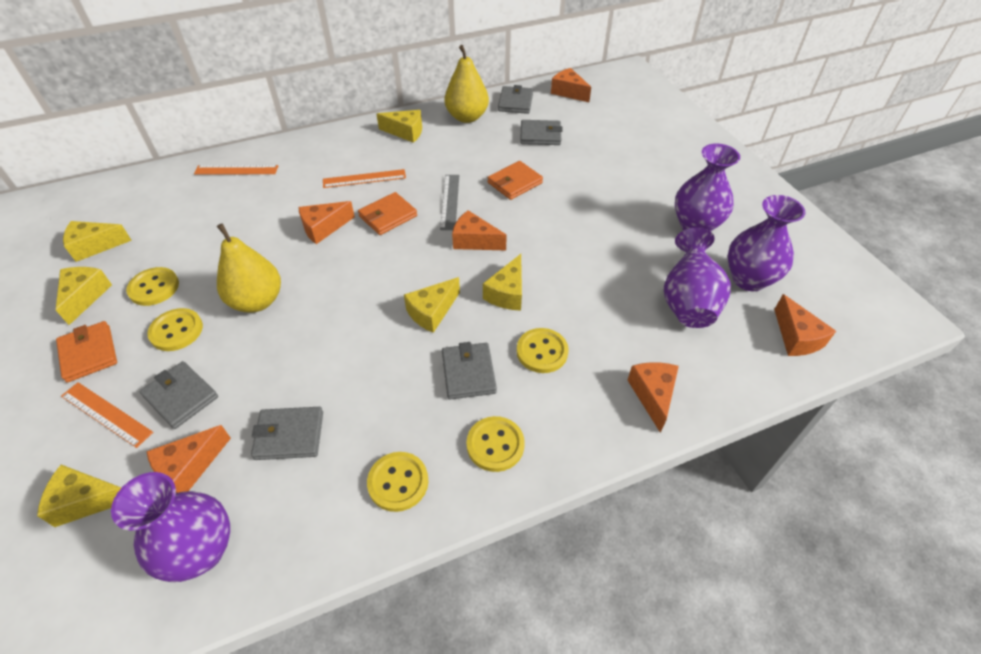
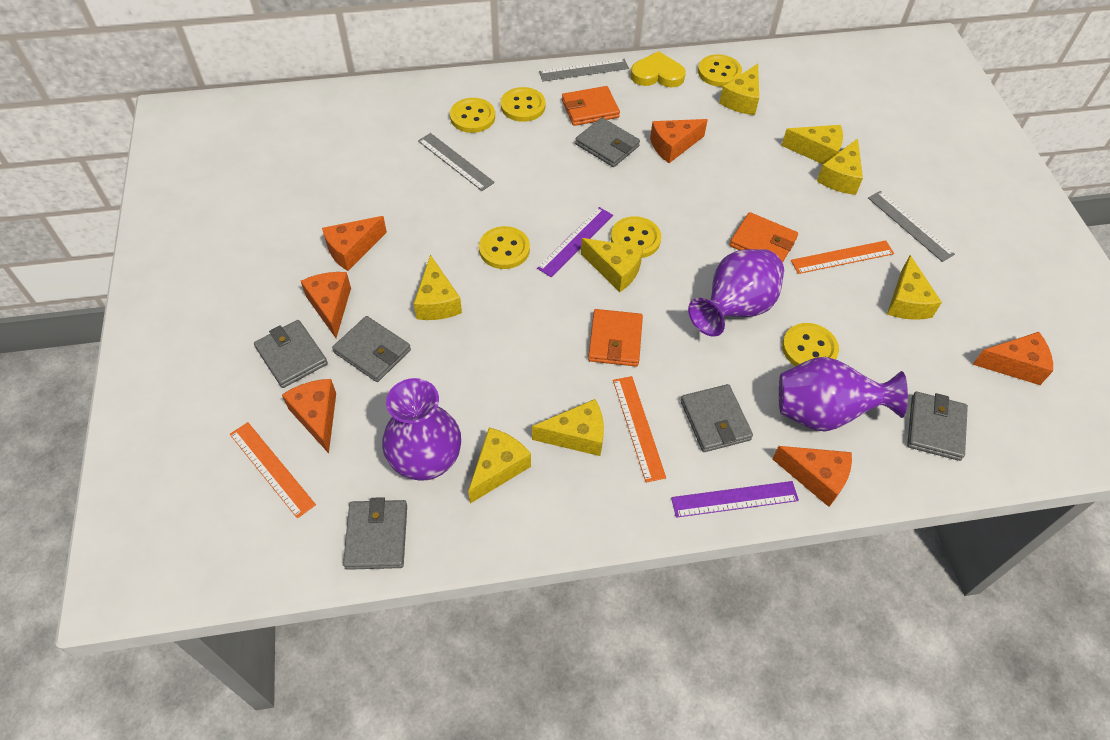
grey ruler: [440,175,459,230] = 1 -> [418,133,495,191] [539,59,629,82] [868,191,955,262] = 3
grey wallet: [140,361,218,429] [251,407,323,460] [442,342,497,400] [498,85,533,114] [520,120,563,145] = 5 -> [254,320,328,388] [332,316,411,382] [343,497,407,570] [575,118,640,167] [681,384,753,452] [907,392,968,461] = 6
purple ruler: none = 0 -> [537,207,613,277] [671,481,799,518] = 2
purple vase: [111,472,230,582] [664,227,731,328] [675,144,740,231] [728,195,805,291] = 4 -> [382,378,461,481] [688,249,784,337] [779,357,908,432] = 3
yellow button: [126,267,179,306] [147,308,203,351] [367,452,428,512] [466,416,524,472] [517,328,569,373] = 5 -> [450,98,495,133] [479,226,530,269] [501,87,546,122] [611,216,661,258] [698,54,742,87] [782,323,839,366] = 6
yellow cheese: [37,465,121,527] [56,267,112,325] [63,221,132,262] [377,110,422,143] [404,277,460,333] [483,254,522,311] = 6 -> [414,255,462,320] [468,428,531,504] [532,399,604,456] [581,238,643,292] [719,64,759,115] [781,125,843,164] [817,138,863,195] [887,255,942,320] = 8
yellow heart: none = 0 -> [630,51,686,87] = 1
yellow pear: [217,223,281,313] [445,45,489,123] = 2 -> none = 0

